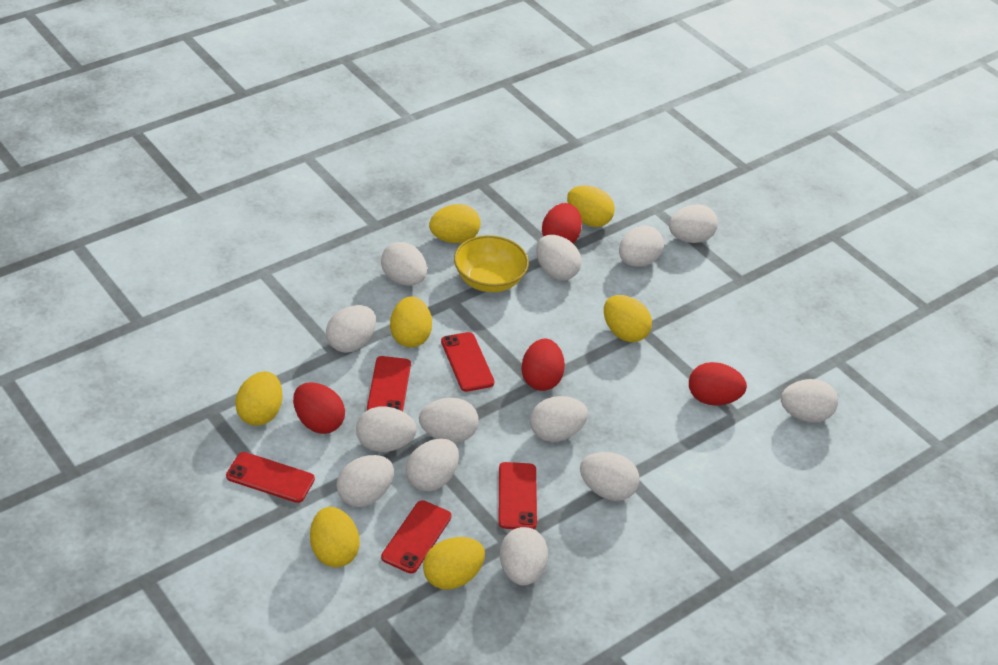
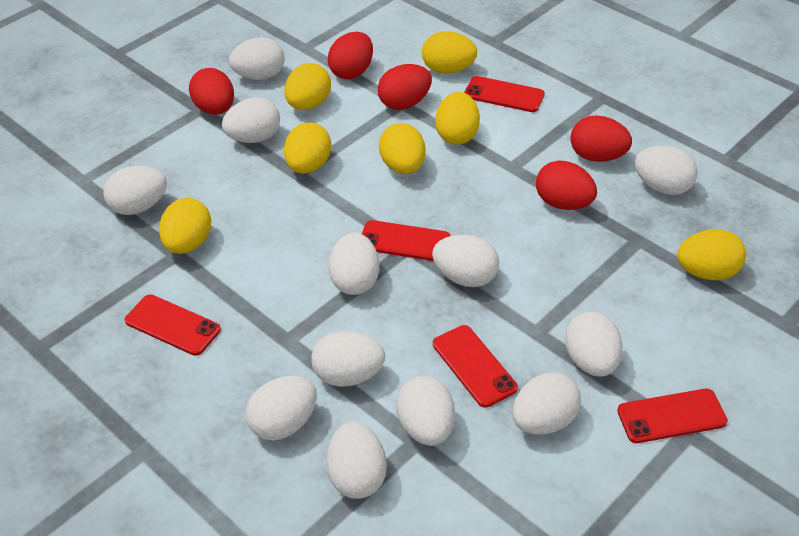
red egg: [293,382,345,434] [521,339,565,391] [542,203,582,243] [689,362,747,405] = 4 -> [189,68,234,115] [328,32,373,79] [378,64,432,110] [536,160,597,210] [570,115,632,162] = 5
white egg: [326,305,376,353] [336,455,394,507] [356,407,417,452] [381,242,427,286] [406,439,459,491] [419,398,479,443] [500,527,548,585] [530,396,588,442] [536,235,582,280] [580,452,640,501] [619,225,664,267] [669,204,718,243] [781,379,838,422] = 13 -> [103,166,167,215] [222,97,280,143] [229,37,285,80] [245,376,317,441] [311,331,385,387] [326,422,387,499] [329,232,379,295] [396,376,455,446] [432,235,499,287] [512,372,581,435] [565,312,623,377] [634,146,698,195] = 12
yellow bowl: [454,235,529,292] = 1 -> none = 0

